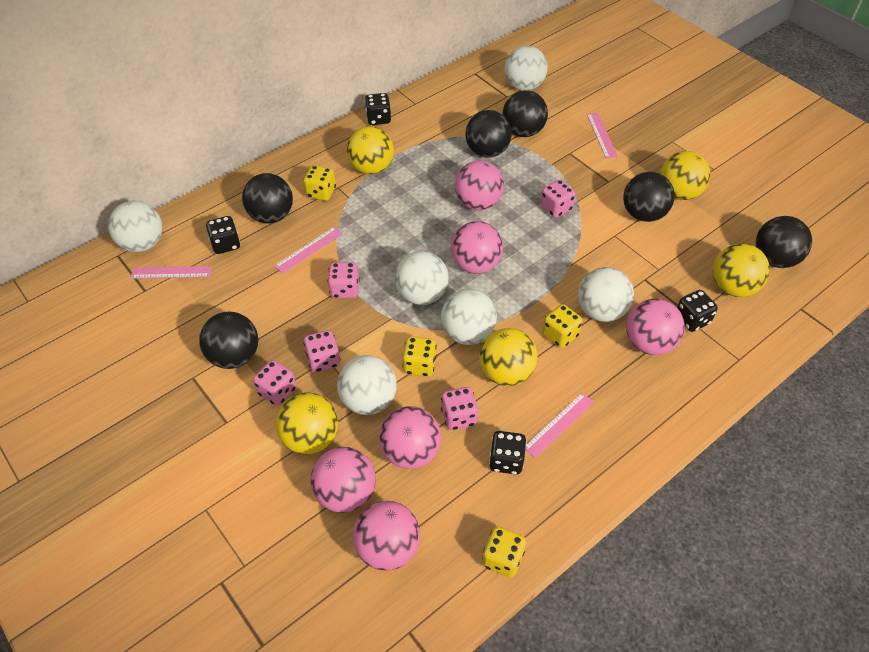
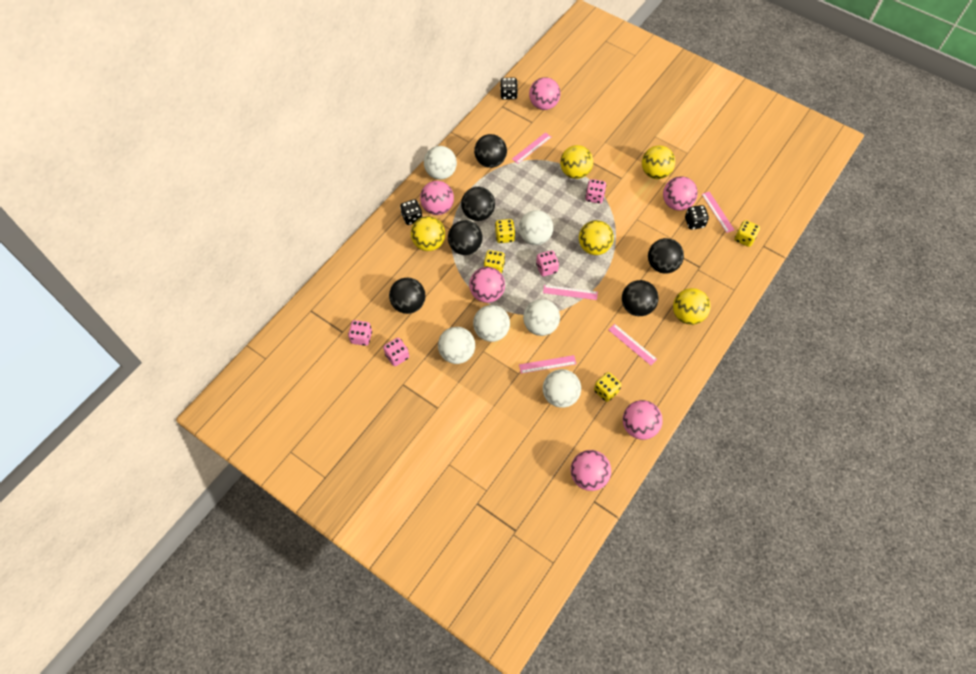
black dice: [206,216,240,254] [365,93,391,125] [489,431,527,475] [677,290,718,332] = 4 -> [400,199,423,225] [500,78,518,100] [685,205,709,230] = 3
pink dice: [253,360,296,406] [303,330,341,372] [328,262,360,298] [441,387,478,430] [540,180,576,218] = 5 -> [348,320,372,346] [383,338,409,366] [536,250,559,276] [585,179,606,204] = 4
pink ruler: [131,266,212,279] [274,226,343,274] [525,393,594,458] [587,113,618,159] = 4 -> [512,132,551,164] [519,355,576,374] [543,285,598,300] [608,324,657,365] [702,192,734,233] = 5

